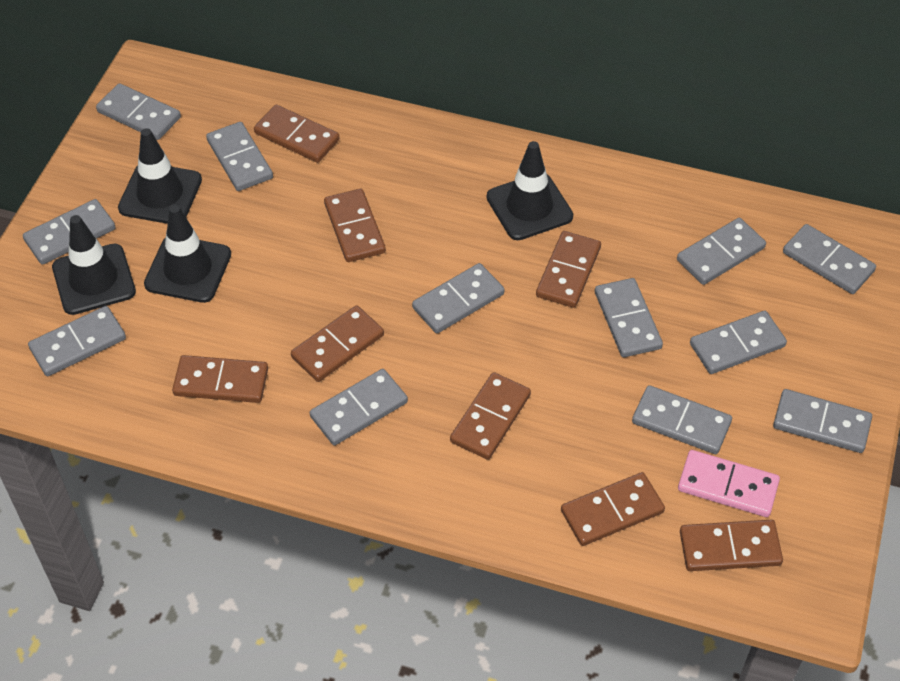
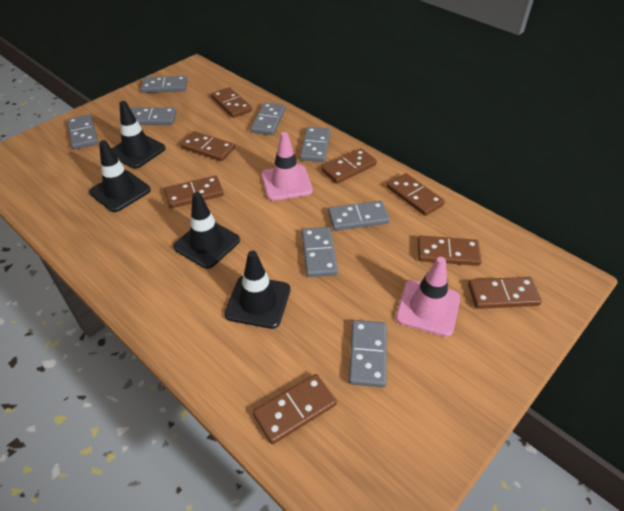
grey domino: [23,199,115,265] [28,306,126,376] [96,83,181,140] [206,122,273,191] [310,369,408,445] [412,263,504,333] [595,278,663,357] [632,385,732,454] [677,218,766,285] [690,311,787,374] [773,389,872,453] [783,224,876,294] = 12 -> [67,114,98,149] [130,108,177,125] [141,76,187,93] [251,103,285,135] [300,127,330,162] [302,227,338,277] [328,201,390,231] [349,320,387,387] = 8
pink domino: [678,450,780,517] = 1 -> none = 0
pink traffic cone: none = 0 -> [261,132,313,201] [396,257,460,337] = 2

